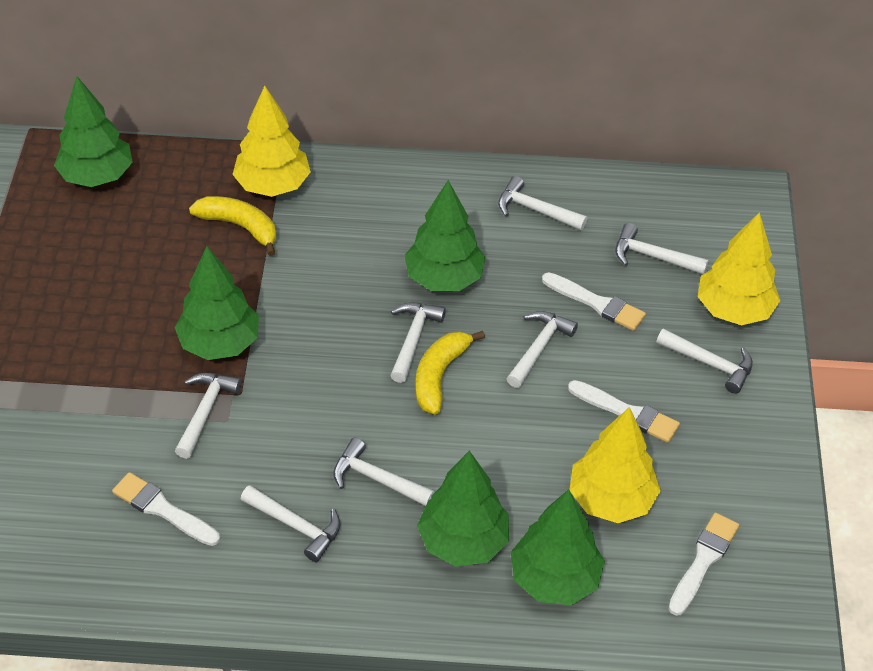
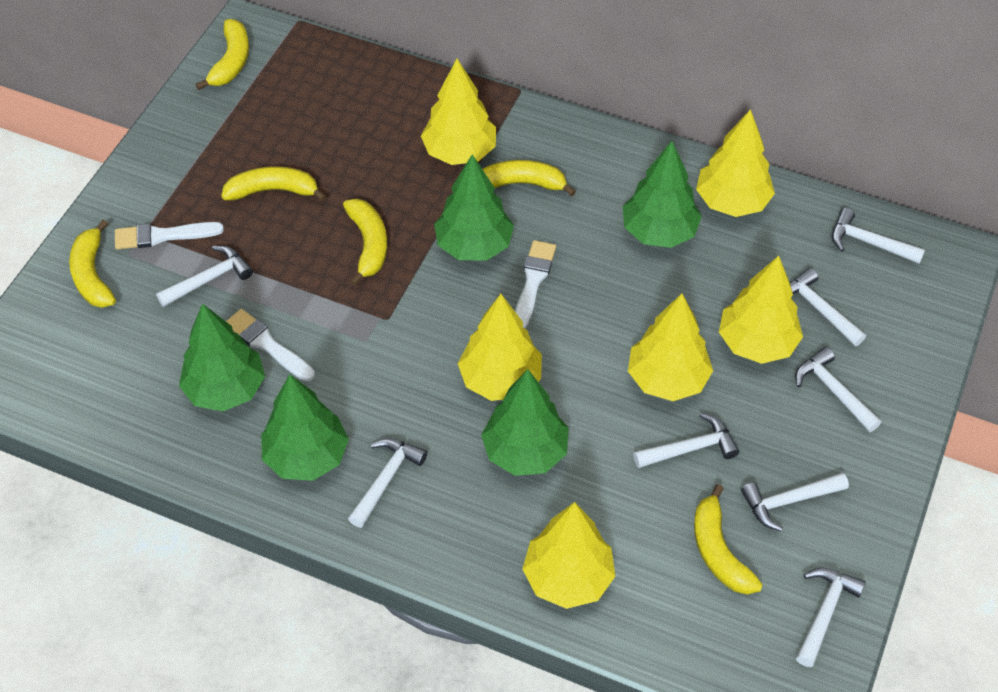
white brush: [112,472,220,546] [542,272,646,331] [568,380,680,443] [669,513,739,616] = 4 -> [115,222,224,250] [226,309,315,381] [515,240,556,328] = 3
yellow banana: [189,196,276,256] [416,331,485,415] = 2 -> [69,220,116,308] [195,19,249,90] [221,166,327,201] [343,199,387,286] [482,160,576,196] [694,484,763,594] = 6
yellow tree: [232,86,311,197] [570,407,661,523] [698,212,780,325] = 3 -> [421,59,496,165] [458,294,542,401] [522,502,615,609] [628,293,713,401] [696,109,775,217] [719,256,803,364] = 6

